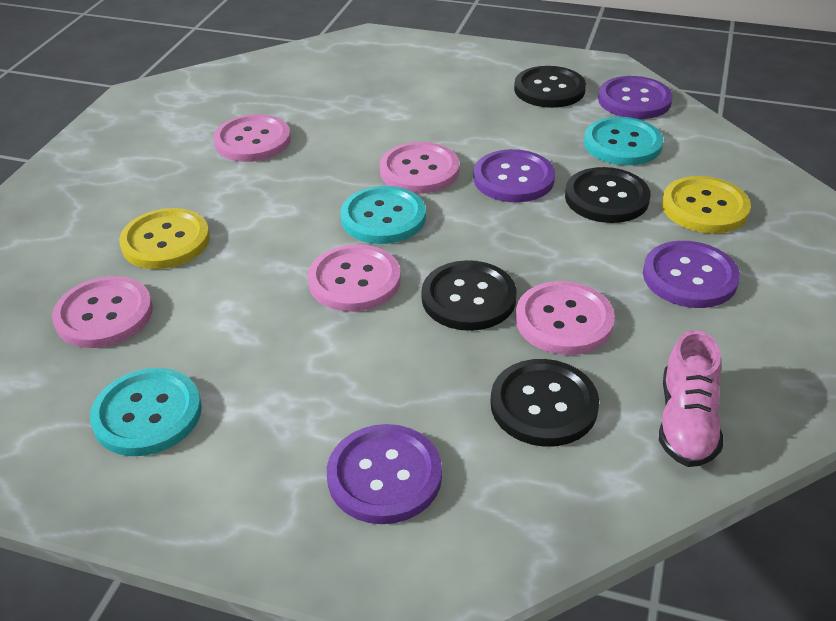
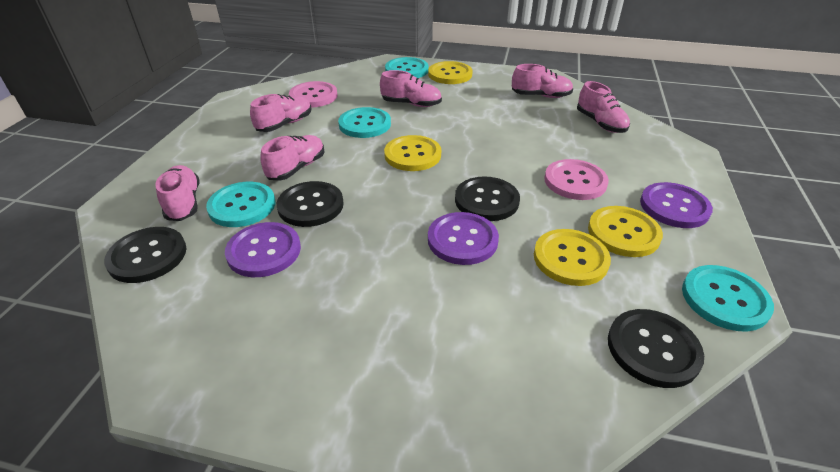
pink button: [52,276,153,348] [213,114,291,162] [308,244,401,312] [380,142,460,194] [516,281,615,355] = 5 -> [289,81,338,108] [544,159,609,200] = 2
pink shoe: [659,330,723,467] = 1 -> [155,165,199,221] [250,94,311,132] [260,135,324,181] [380,70,442,107] [512,64,573,98] [577,81,630,133] = 6
purple button: [327,424,442,524] [473,149,555,202] [598,76,673,119] [643,241,740,308] = 4 -> [225,222,301,277] [428,212,499,265] [640,182,713,228] = 3
turquoise button: [90,368,202,456] [341,186,426,244] [584,117,663,165] = 3 -> [206,182,275,227] [338,107,391,138] [385,57,428,78] [682,265,774,331] = 4
yellow button: [119,208,210,269] [662,176,751,233] = 2 -> [384,135,441,171] [428,61,473,84] [534,229,611,286] [588,206,663,257] = 4

